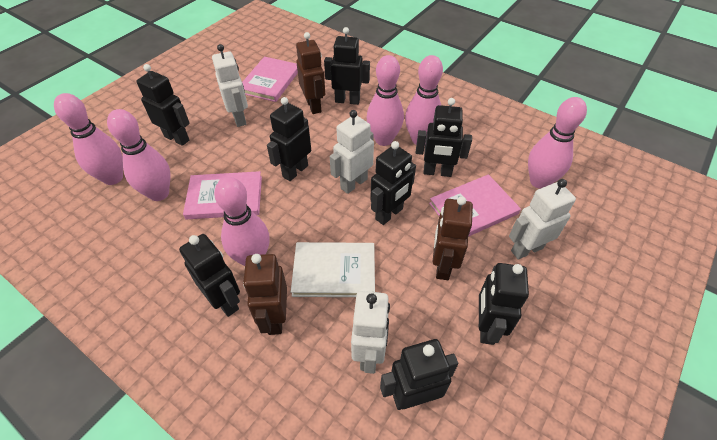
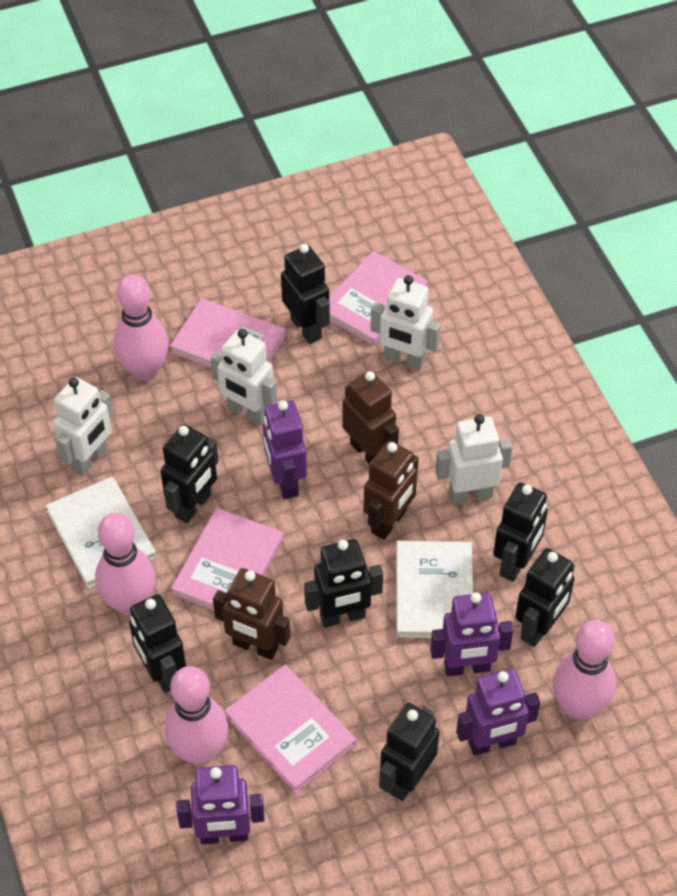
black robot: [136,64,190,146] [179,234,240,317] [267,97,311,181] [324,27,370,105] [370,141,416,225] [380,339,458,410] [416,98,472,177] [479,263,529,345] = 8 -> [129,594,186,693] [160,424,219,523] [281,244,330,344] [304,539,383,628] [379,703,440,801] [493,482,548,582] [515,548,575,647] = 7
pink book: [183,171,262,220] [242,57,298,102] [429,174,521,237] = 3 -> [170,298,286,368] [171,508,284,610] [224,665,356,793] [329,251,428,346] = 4
pink bowling pin: [54,93,123,185] [107,109,171,201] [214,177,270,266] [367,55,404,146] [405,55,443,145] [528,97,587,189] = 6 -> [95,513,156,615] [113,274,169,381] [165,666,228,765] [553,620,616,720] = 4
purple robot: none = 0 -> [176,765,264,844] [263,400,307,499] [430,592,513,677] [456,668,540,756] = 4
white book: [291,242,375,297] = 1 -> [46,476,156,588] [396,541,473,638] = 2

